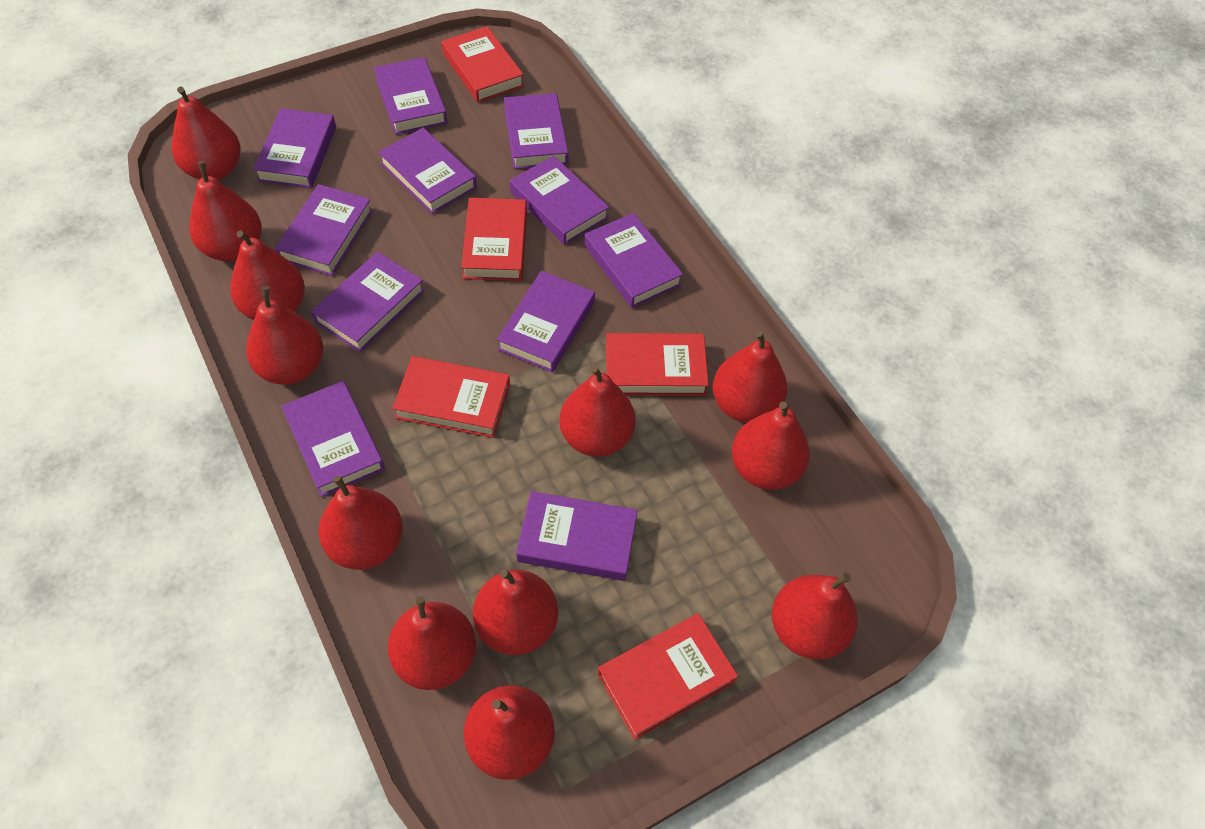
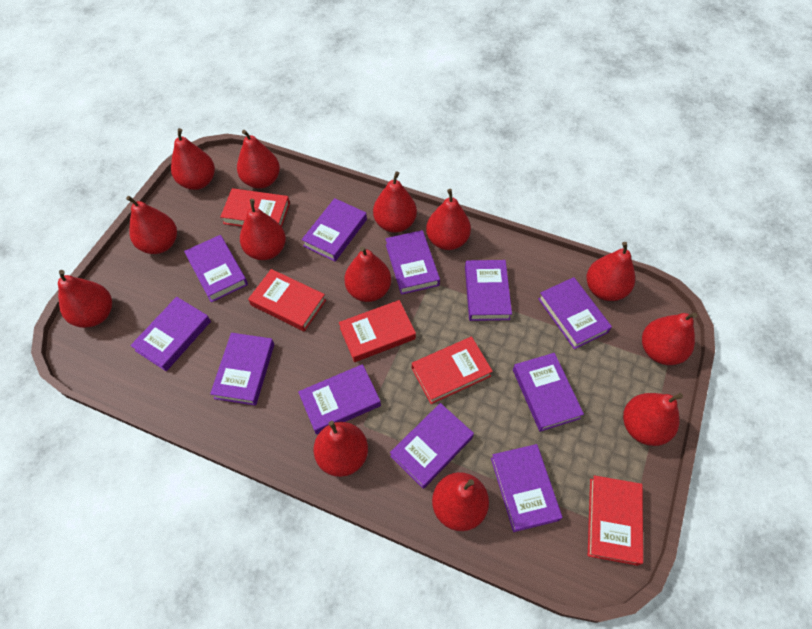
red pear: [172,86,241,180] [189,161,262,261] [230,230,305,320] [246,286,323,385] [319,475,403,570] [388,596,476,690] [464,685,555,780] [473,569,558,655] [559,366,636,457] [712,331,787,423] [732,401,810,490] [772,573,858,660] = 12 -> [58,270,112,328] [126,196,177,254] [171,128,215,190] [237,130,280,189] [240,199,286,260] [313,421,368,477] [344,247,391,302] [373,171,417,233] [426,189,471,250] [432,472,489,531] [587,242,635,301] [623,393,683,446] [642,313,697,365] = 13

